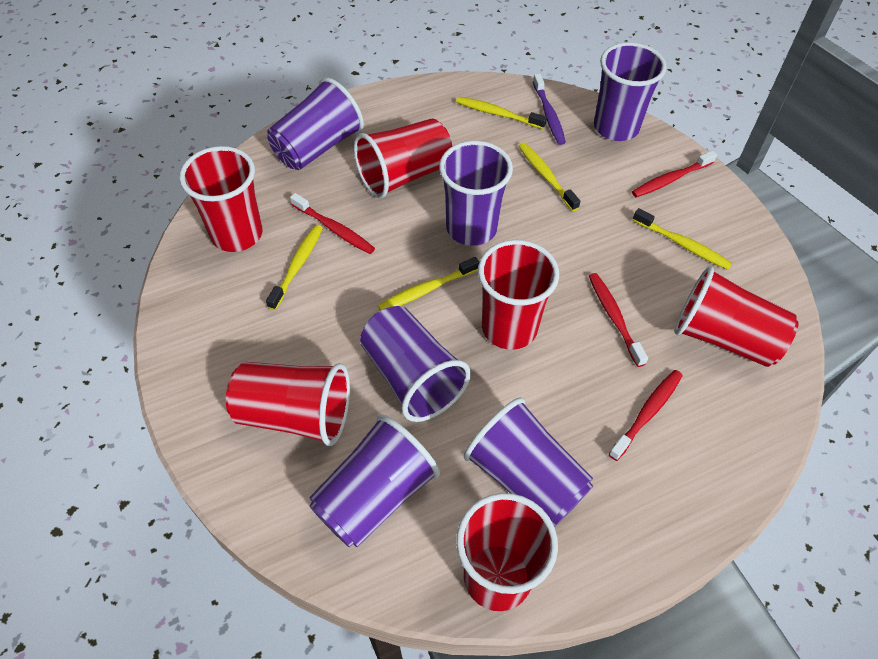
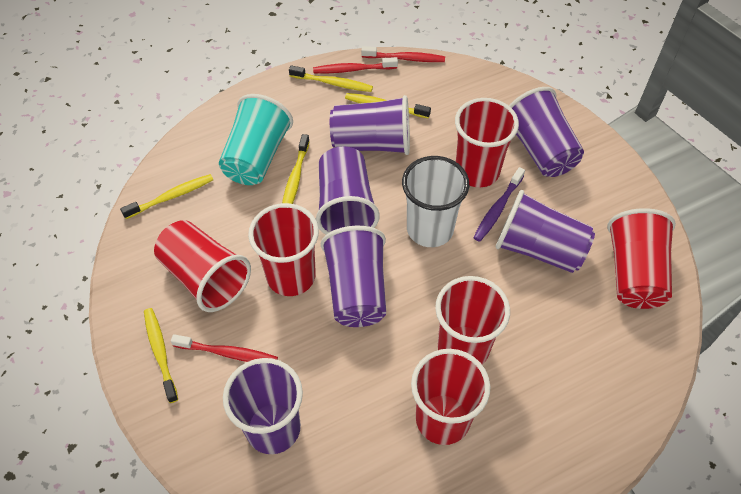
red toothbrush: [290,193,375,254] [589,273,648,367] [608,370,683,461] [632,150,717,197] = 4 -> [171,334,278,362] [313,57,398,74] [361,46,445,62] = 3
turquoise cup: none = 0 -> [219,94,293,185] = 1
white cup: none = 0 -> [402,156,469,247] = 1

